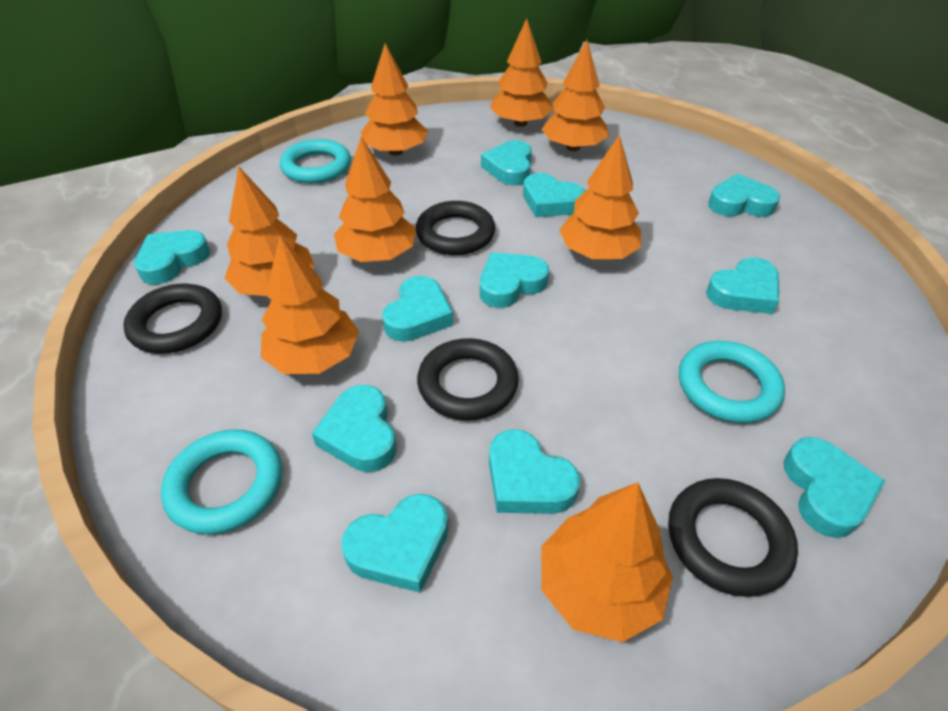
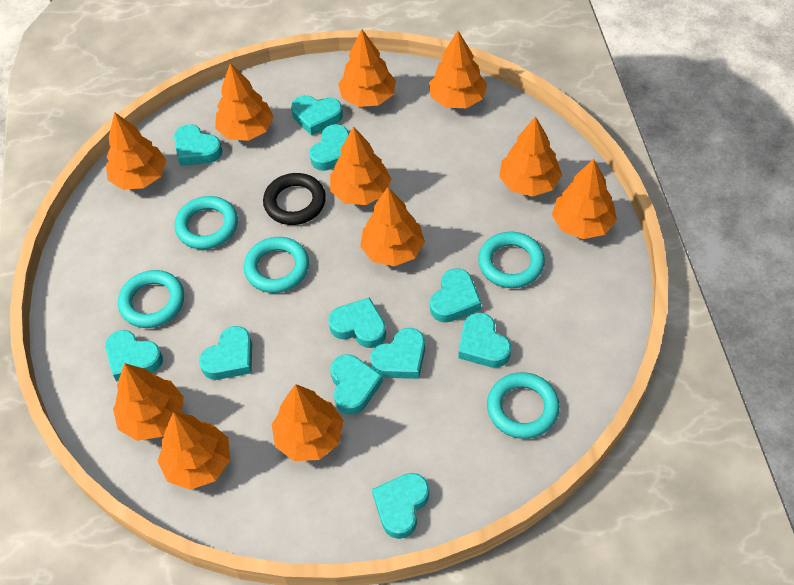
black ring: [123,284,222,354] [416,201,495,255] [417,338,519,420] [668,478,798,597] = 4 -> [263,173,326,225] = 1
orange tree: [224,166,314,296] [261,236,359,374] [334,137,416,262] [361,43,428,156] [490,18,554,127] [541,482,673,642] [542,40,609,151] [559,134,642,259] = 8 -> [106,112,166,190] [113,363,184,441] [158,412,230,490] [215,63,274,141] [272,384,344,461] [330,126,391,205] [338,29,396,107] [360,187,425,266] [429,31,487,108] [499,116,562,197] [552,159,617,239] = 11
turquoise ring: [161,429,282,535] [280,139,351,184] [679,341,785,423] = 3 -> [118,270,184,328] [175,196,238,249] [244,237,309,293] [478,232,545,288] [487,372,560,439] = 5

